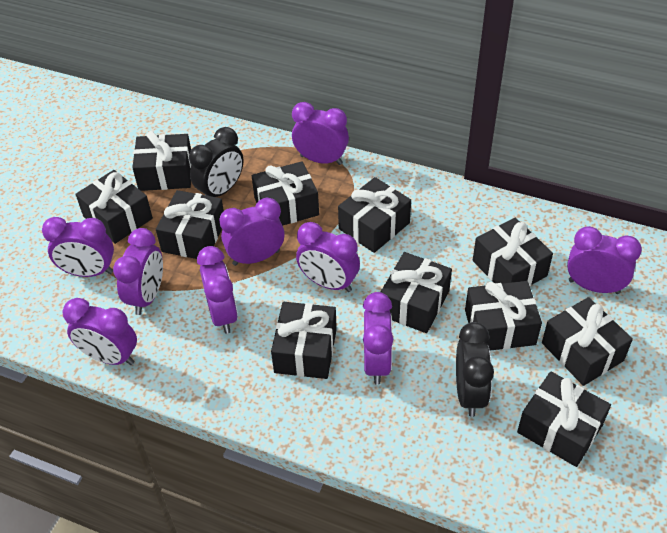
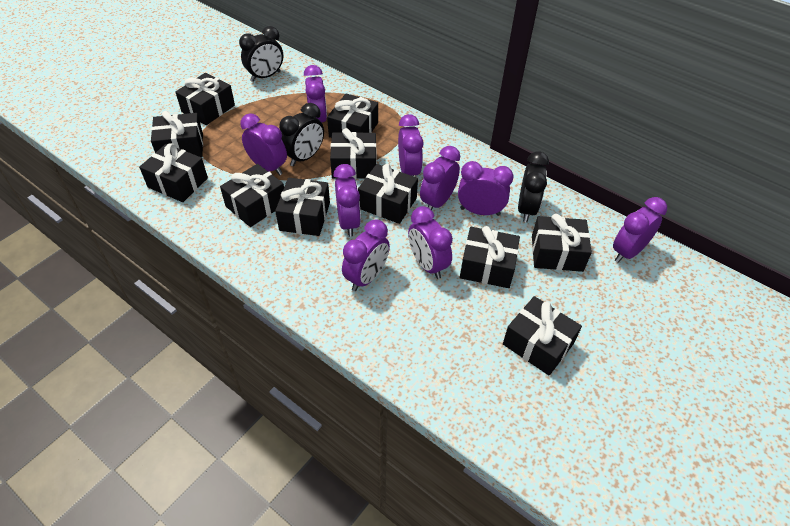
black clock: [189,127,244,197] [456,322,494,417] = 2 -> [239,26,283,82] [279,103,324,166] [518,151,549,222] = 3

